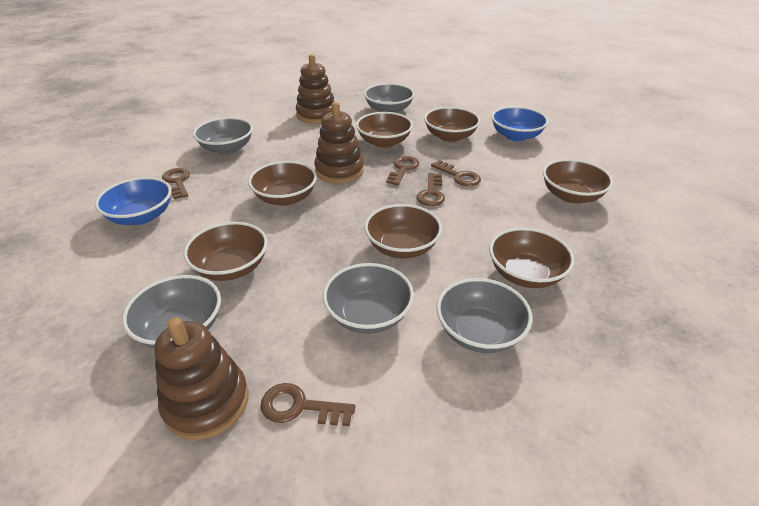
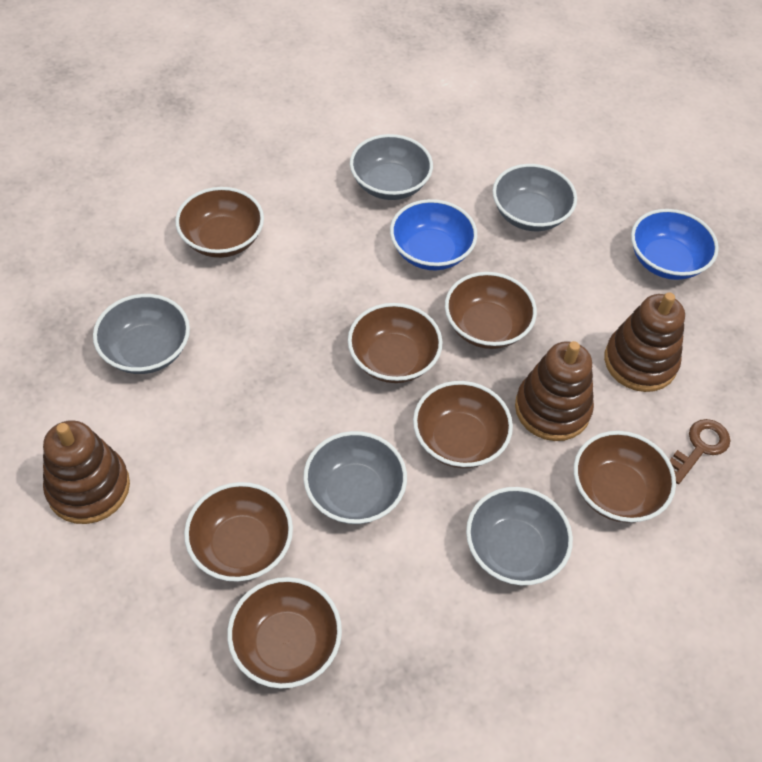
brown key: [162,168,190,199] [260,383,355,426] [386,156,419,185] [417,173,445,206] [431,160,481,186] = 5 -> [670,419,731,484] = 1

